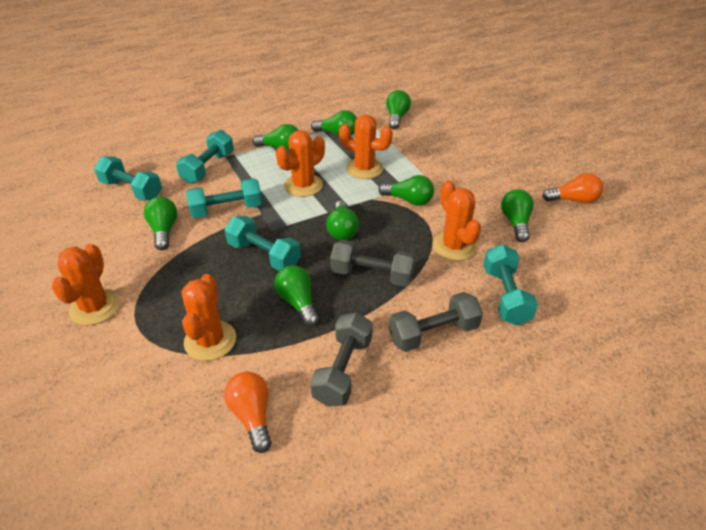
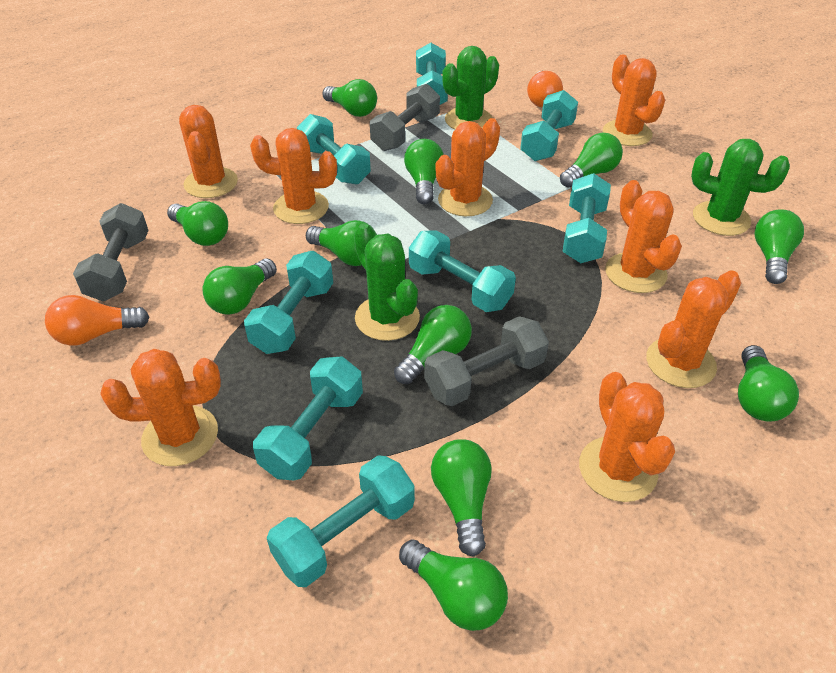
green cactus: none = 0 -> [354,224,420,341] [442,46,499,129] [691,139,790,236] = 3
green light bulb: [144,197,177,250] [252,124,299,152] [274,265,319,327] [311,110,357,135] [326,201,359,240] [378,175,434,206] [386,90,411,129] [501,189,534,242] = 8 -> [167,201,228,246] [202,259,277,315] [306,220,377,266] [322,79,377,117] [394,305,472,384] [399,539,508,631] [404,139,444,204] [431,439,492,557] [560,133,623,187] [738,345,799,422] [755,209,804,284] = 11
orange cactus: [52,243,120,325] [181,274,236,361] [276,130,325,197] [339,114,393,179] [432,180,481,261] = 5 -> [100,349,221,466] [179,105,238,198] [250,128,337,224] [436,118,500,216] [579,372,675,502] [603,55,665,146] [605,180,682,293] [646,270,741,388] = 8
turquoise dumbbell: [94,156,162,201] [176,130,234,184] [186,178,262,218] [224,216,301,271] [483,244,538,325] = 5 -> [244,251,333,354] [253,356,363,480] [267,456,415,587] [297,114,371,185] [409,231,516,312] [416,43,448,105] [520,90,578,161] [562,173,611,263] = 8

